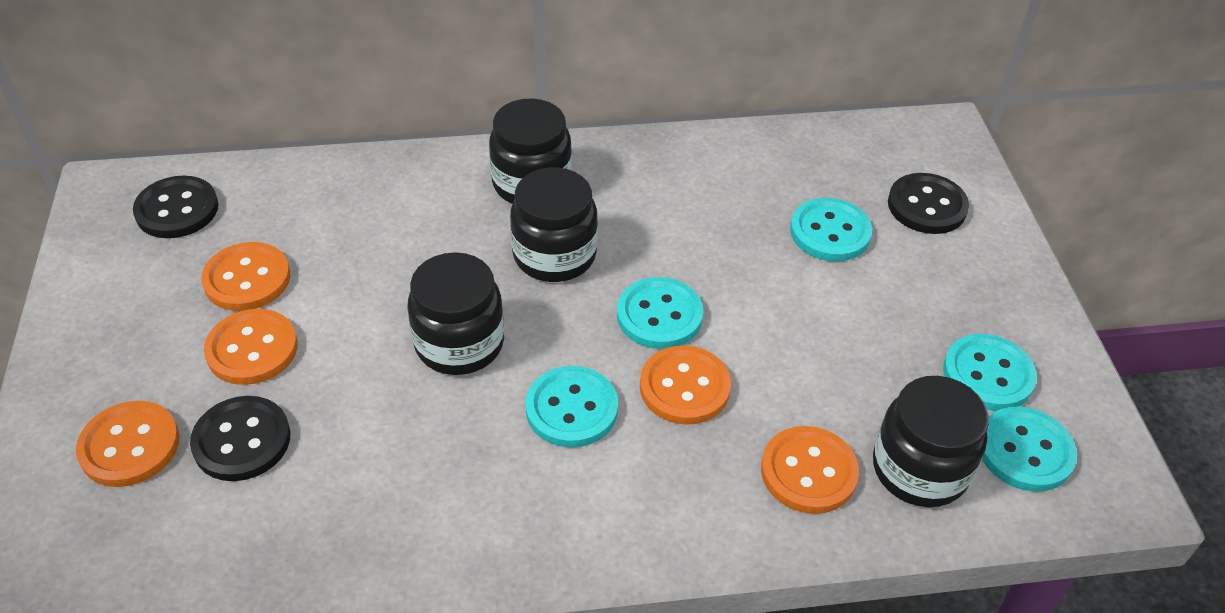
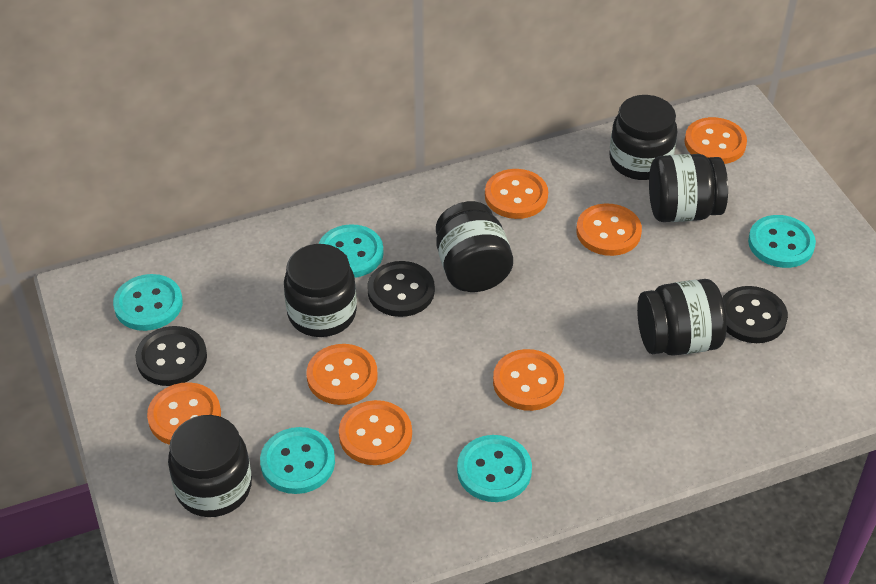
black jar: [408,252,504,375] [489,98,572,204] [510,167,598,282] [873,376,989,507] = 4 -> [168,415,252,517] [284,244,357,337] [436,201,513,292] [610,95,677,180] [637,279,727,355] [649,154,728,222] = 6
orange button: [76,401,180,487] [201,242,290,311] [204,309,298,385] [640,345,731,425] [761,426,859,514] = 5 -> [147,382,221,445] [307,344,378,405] [339,400,412,465] [485,169,548,219] [493,349,564,411] [576,203,642,256] [684,117,747,164] = 7

